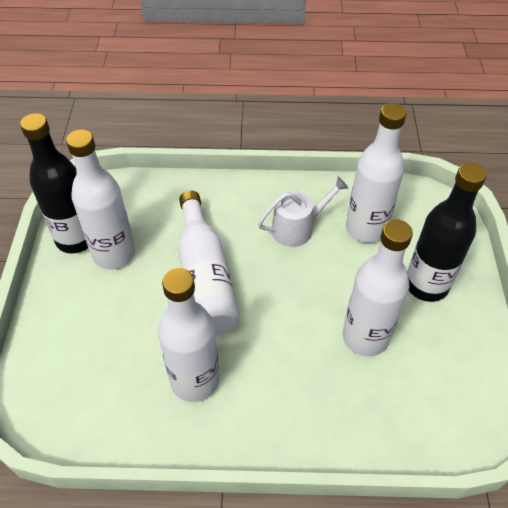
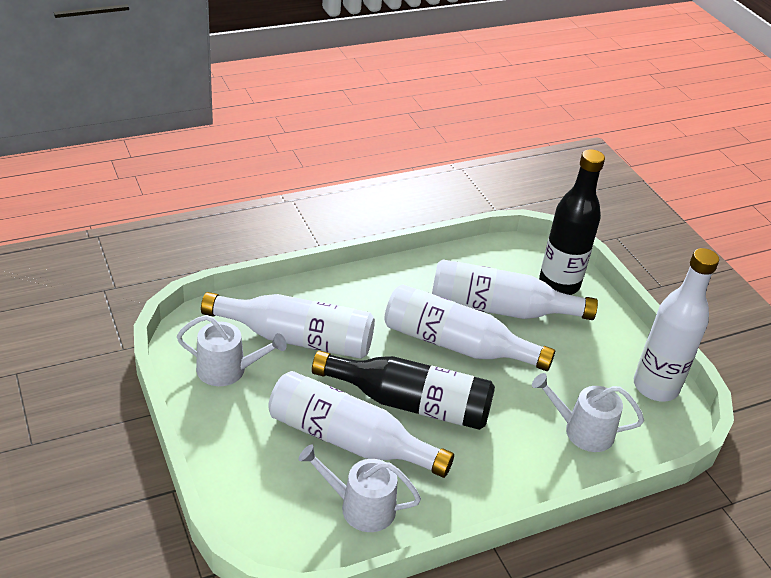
white watering can: [258,177,348,247] = 1 -> [177,315,287,386] [298,444,421,532] [532,373,644,452] = 3

